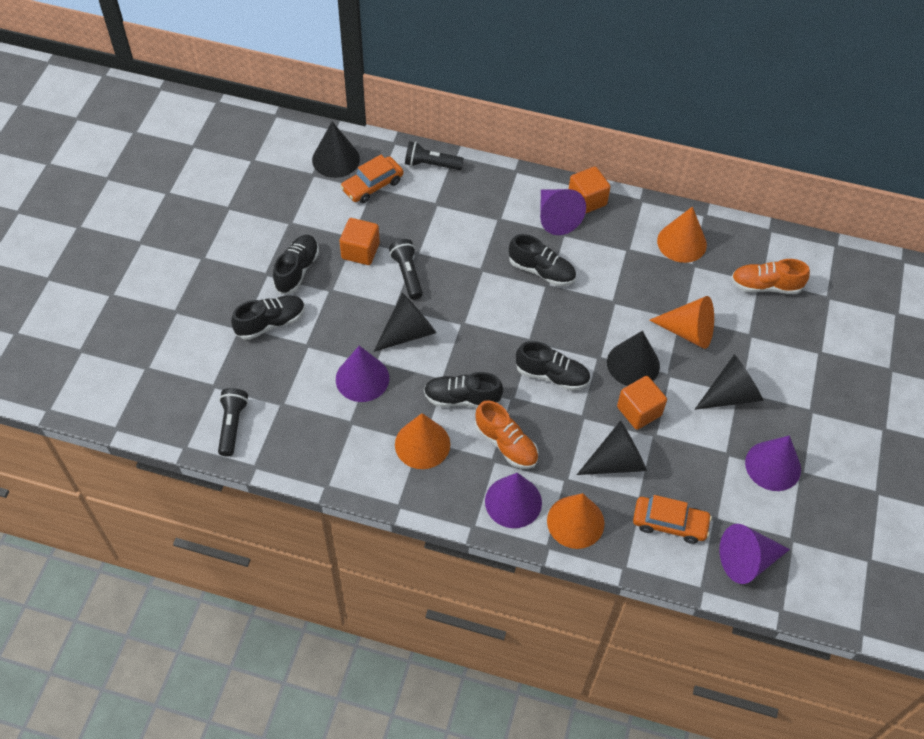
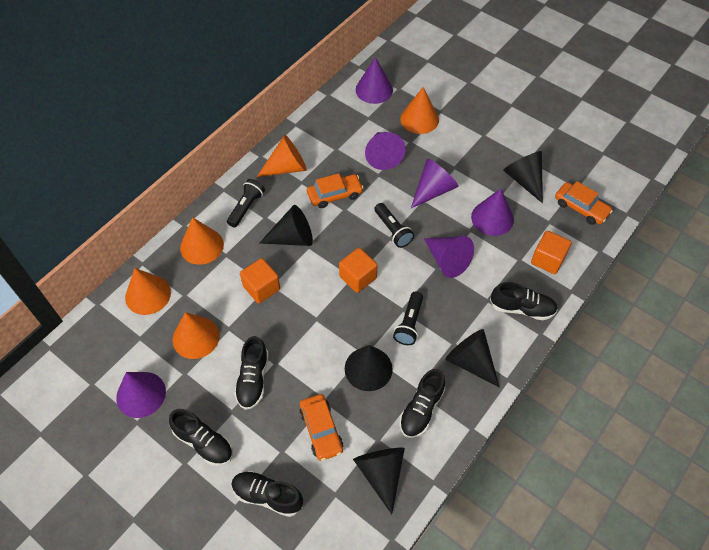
orange car: [341,155,404,203] [633,495,712,544] = 2 -> [300,394,343,461] [307,173,363,208] [555,181,613,225] = 3
orange cone: [395,413,450,469] [547,493,605,549] [649,296,714,349] [657,206,707,263] = 4 -> [125,268,171,315] [172,312,220,359] [180,217,224,265] [257,135,307,177] [400,87,439,134] = 5
orange shoe: [475,400,539,469] [731,259,810,294] = 2 -> none = 0
purple cone: [336,346,389,402] [485,473,542,528] [540,189,586,235] [719,524,790,584] [745,435,801,491] = 5 -> [116,372,166,418] [356,57,393,104] [365,132,406,170] [411,159,458,208] [424,236,474,278] [471,189,514,236] = 6

